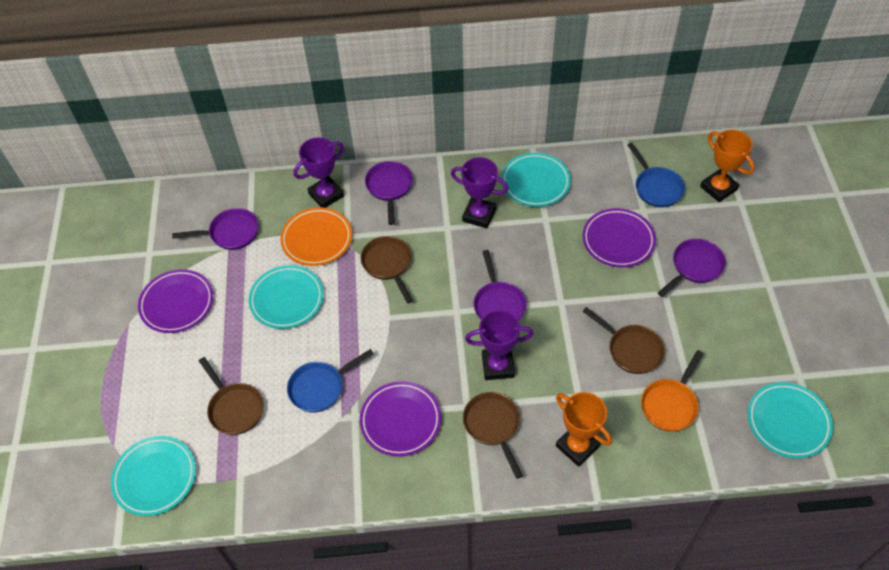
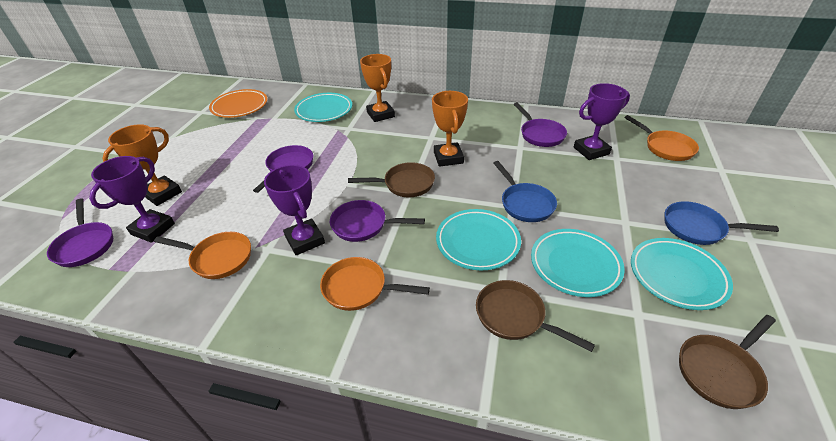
brown pan: [199,357,264,435] [360,236,413,303] [463,392,523,479] [582,307,665,374] = 4 -> [348,162,435,197] [476,280,595,352] [679,315,776,409] = 3
orange pan: [641,350,704,432] = 1 -> [154,232,251,279] [320,257,430,311] [624,115,699,161] = 3
orange trophy: [556,392,612,467] [700,130,755,202] = 2 -> [102,124,182,206] [360,54,395,122] [432,91,468,167] = 3
purple plate: [138,269,213,333] [360,381,441,457] [582,208,656,267] = 3 -> none = 0

